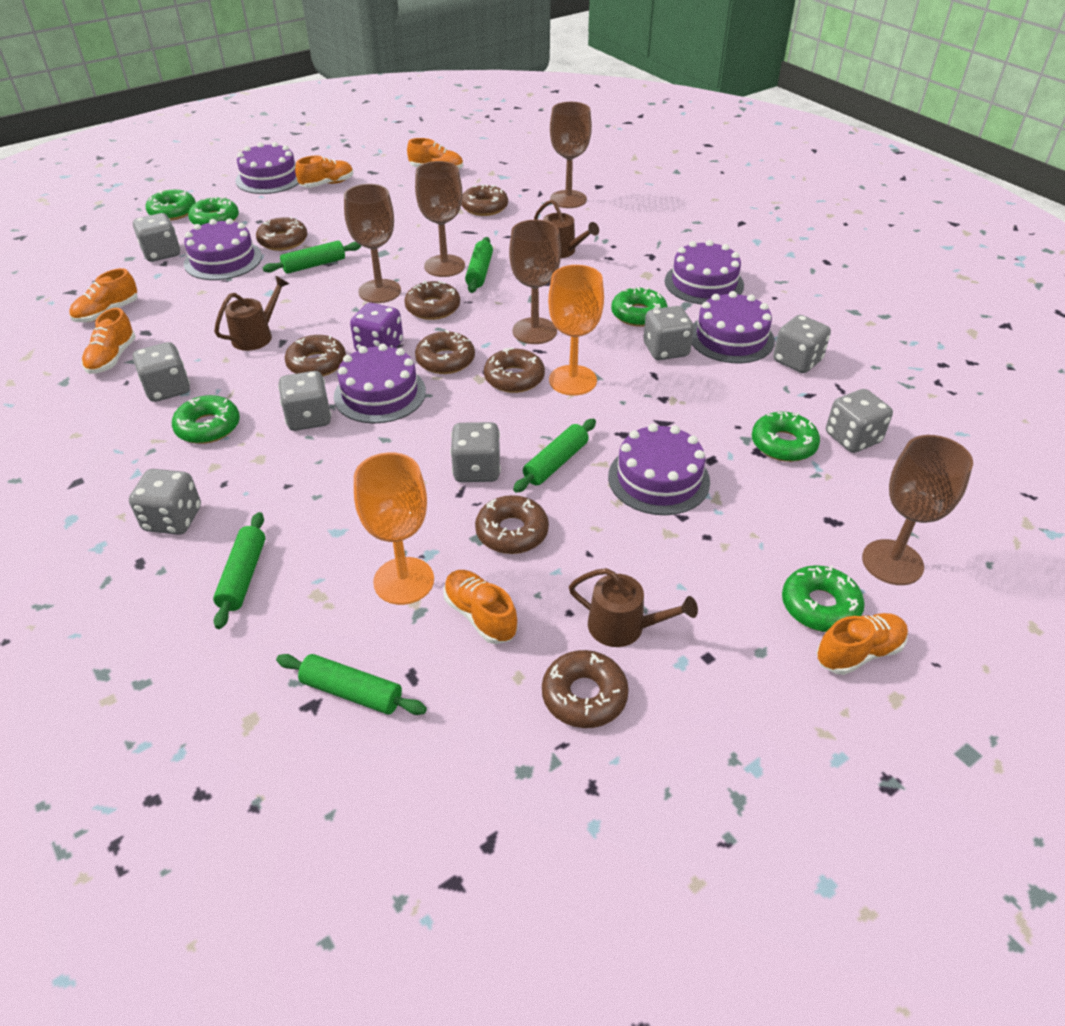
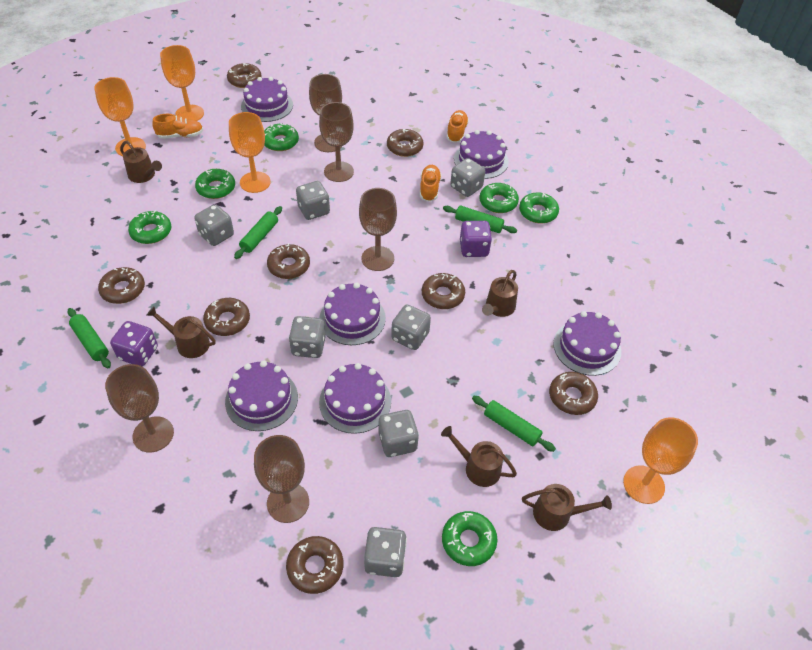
brown watering can: [214,276,289,351] [534,199,599,258] [569,568,698,647] = 3 -> [120,141,162,183] [146,307,216,358] [441,426,517,487] [482,270,518,317] [522,484,612,531] = 5
green rolling pin: [213,512,266,629] [263,241,361,274] [276,654,427,715] [465,237,493,293] [513,419,596,493] = 5 -> [67,308,111,368] [234,206,282,259] [443,206,517,233] [472,396,556,452] = 4
grey dice: [129,469,201,535] [133,213,180,262] [133,342,190,402] [278,371,331,431] [450,422,501,482] [643,306,694,360] [773,315,831,373] [826,389,893,453] = 8 -> [194,204,234,246] [289,316,326,358] [296,181,330,220] [364,527,407,577] [379,410,419,457] [391,305,431,350] [450,158,485,197] = 7
orange goblet: [354,453,434,605] [548,265,604,396] = 2 -> [94,77,146,156] [160,45,204,121] [229,112,271,193] [623,417,698,504] = 4
orange shoe: [69,268,138,322] [82,308,136,374] [295,156,353,188] [407,138,463,169] [444,570,518,644] [816,613,908,675] = 6 -> [152,114,203,139] [420,165,441,202] [447,110,469,143] = 3
purple dice: [350,303,403,351] = 1 -> [110,321,158,366] [460,221,492,257] = 2

